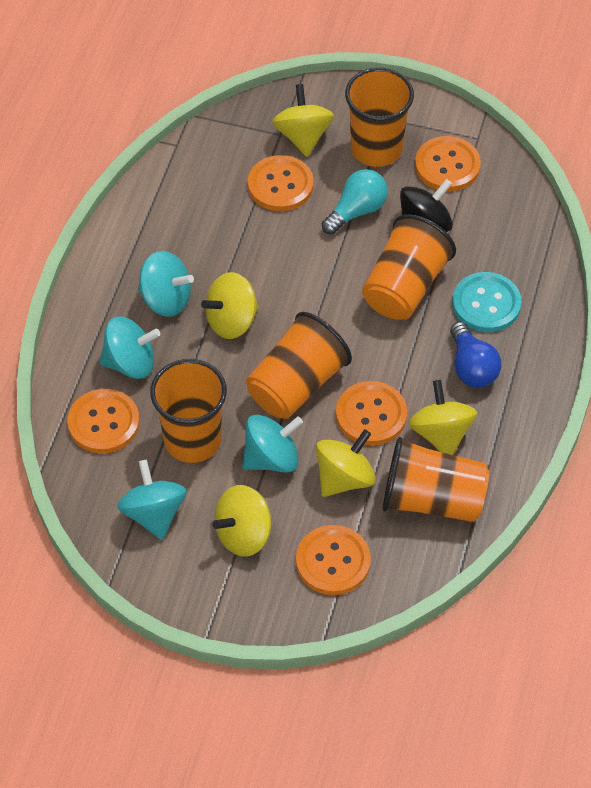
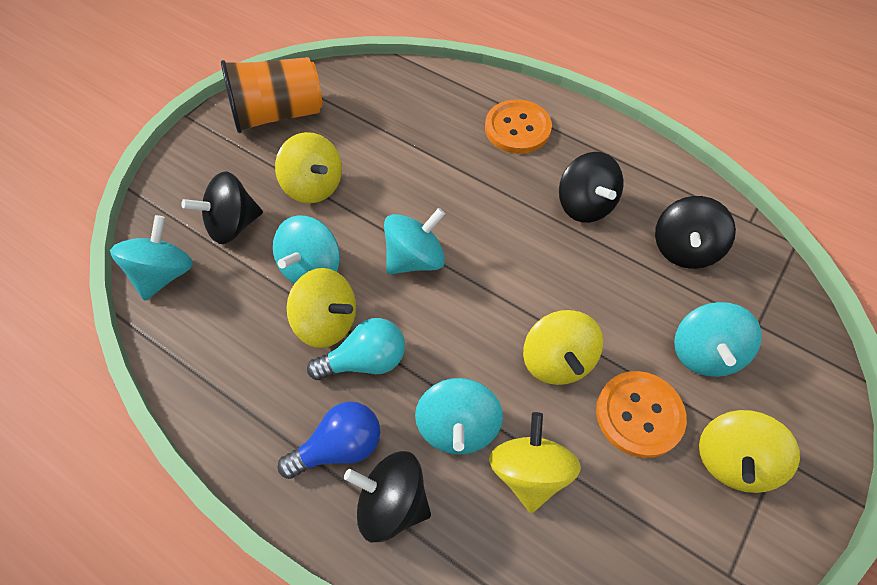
black spinning top: [400,179,453,232] = 1 -> [181,171,263,244] [344,451,431,542] [559,152,623,223] [655,196,736,269] = 4
orange button: [68,389,140,454] [248,155,314,211] [296,525,371,595] [336,381,407,446] [415,136,481,191] = 5 -> [485,99,552,154] [596,371,687,458] = 2
orange cup: [150,359,227,463] [246,312,352,419] [345,68,414,167] [362,214,456,320] [383,437,489,522] = 5 -> [221,57,322,133] = 1
turquoise button: [452,272,522,332] = 1 -> none = 0
turquoise spinning top: [99,317,160,379] [117,460,187,540] [138,251,194,317] [242,415,303,473] = 4 -> [110,215,193,301] [273,215,340,284] [384,208,445,274] [415,378,503,455] [674,302,762,377] = 5

